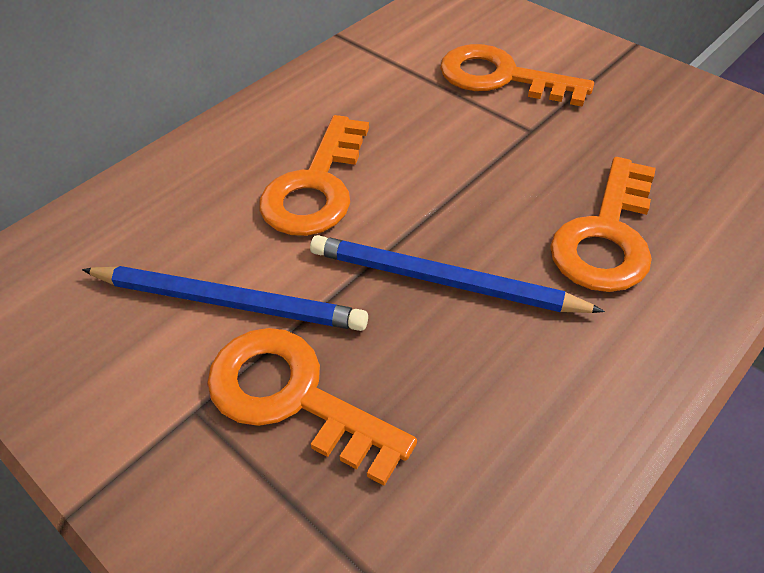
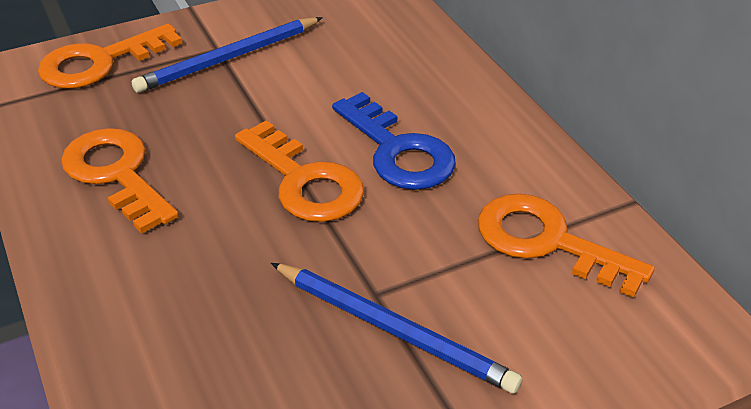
blue key: none = 0 -> [332,92,456,190] = 1

